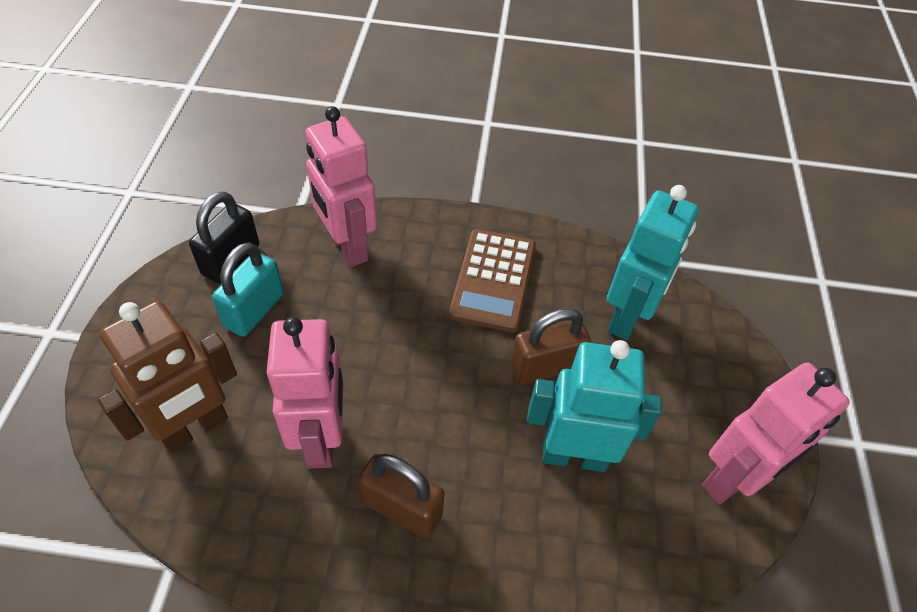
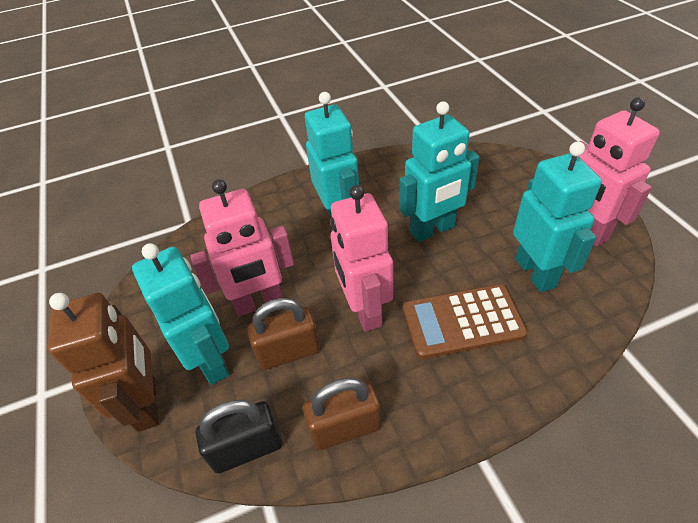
turquoise padlock: [212,242,284,337] = 1 -> none = 0
turquoise robot: [527,340,662,472] [607,185,699,340] = 2 -> [132,243,229,385] [305,92,359,215] [399,101,480,242] [513,141,602,292] = 4

